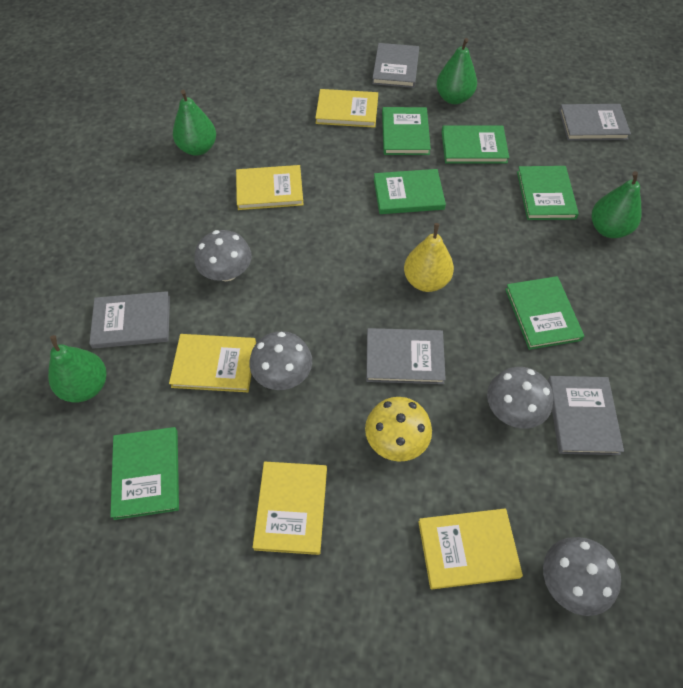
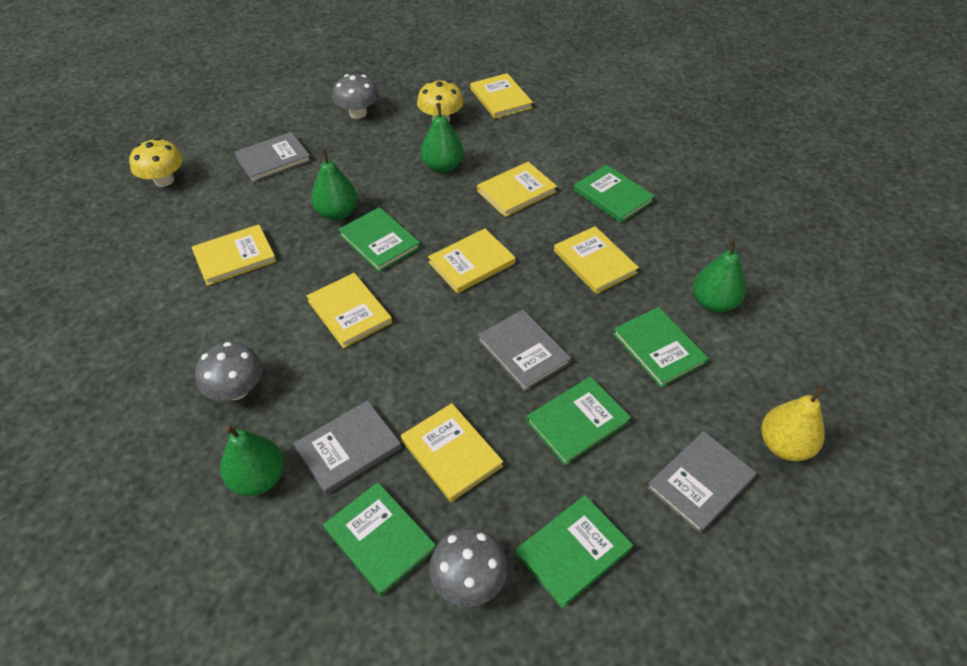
grey book: [89,291,170,349] [366,328,446,384] [372,43,419,88] [547,376,624,455] [559,104,631,141] = 5 -> [234,132,311,182] [293,400,401,495] [478,310,571,391] [647,431,757,533] = 4
grey mushroom: [195,230,252,281] [249,331,312,390] [487,367,553,429] [543,537,621,616] = 4 -> [195,342,262,401] [332,74,379,119] [429,528,508,607] = 3
yellow book: [169,334,256,392] [236,165,304,210] [252,461,327,555] [315,89,378,128] [418,508,523,589] = 5 -> [192,225,277,286] [307,273,392,348] [401,403,503,502] [428,228,515,294] [470,73,533,119] [477,162,557,217] [554,226,639,294] = 7
yellow mushroom: [365,397,432,462] = 1 -> [129,138,183,187] [417,80,464,121] = 2

